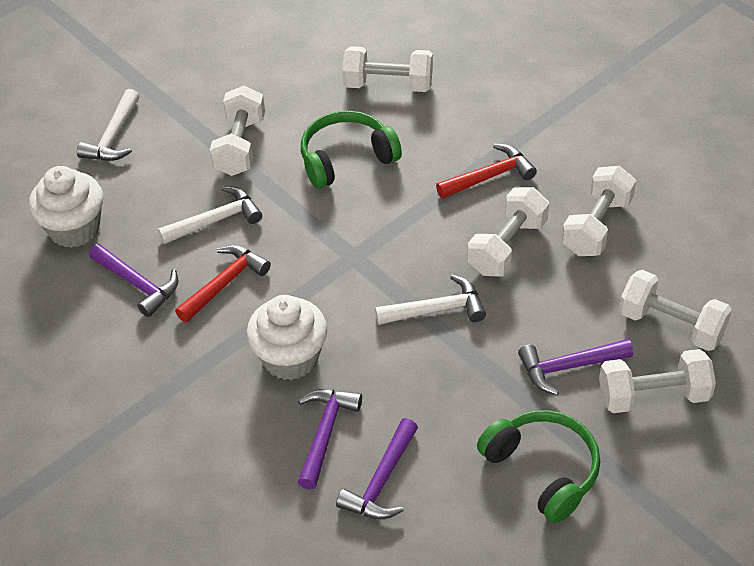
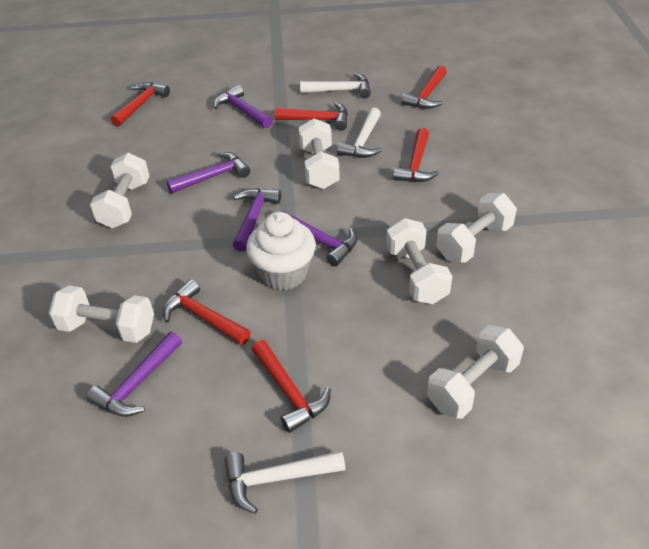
green headphones: [301,111,402,189] [477,410,600,523] = 2 -> none = 0
purple hammer: [89,244,178,317] [298,389,362,490] [336,418,418,519] [518,339,633,395] = 4 -> [87,332,182,417] [167,152,250,194] [214,85,273,128] [233,188,281,252] [281,211,357,266] = 5
red hammer: [175,245,271,322] [436,144,537,199] = 2 -> [111,82,170,127] [163,279,251,345] [252,340,331,433] [275,102,348,131] [393,128,439,182] [401,66,447,109] = 6
white cupcake: [29,166,103,248] [246,295,327,380] = 2 -> [246,212,316,290] = 1

